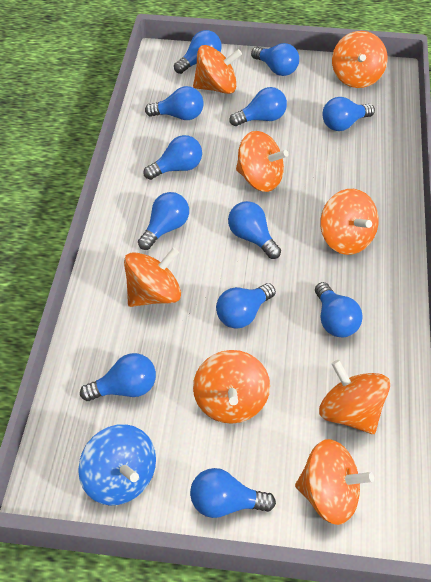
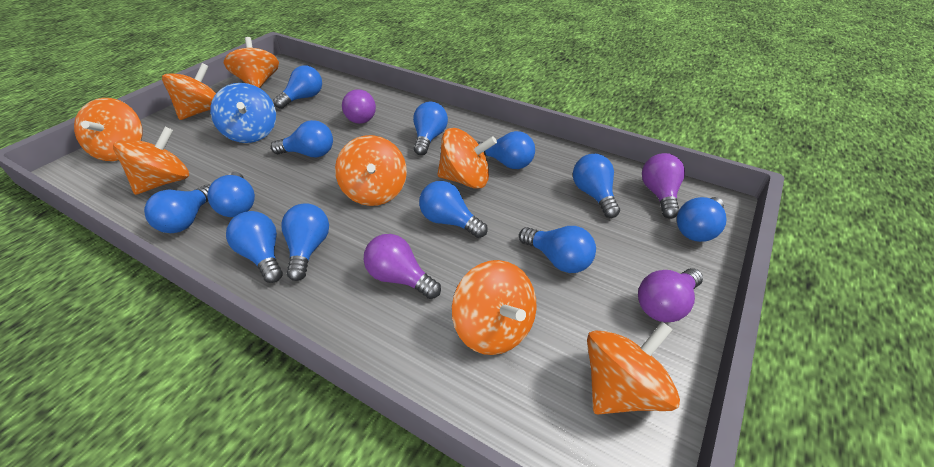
purple light bulb: none = 0 -> [342,89,376,124] [364,234,441,299] [638,268,703,322] [642,153,685,219] = 4

